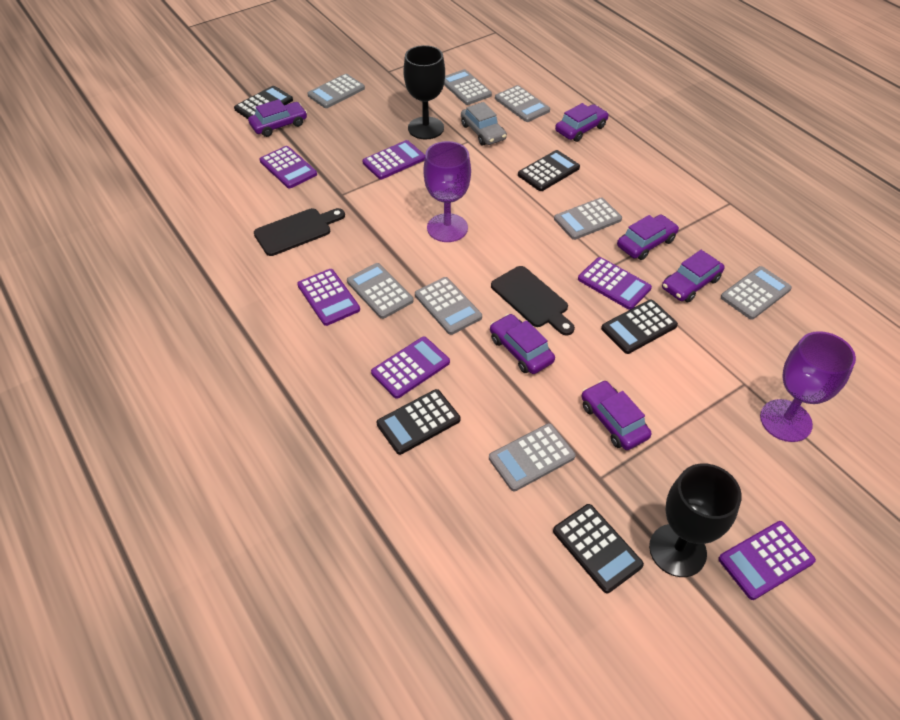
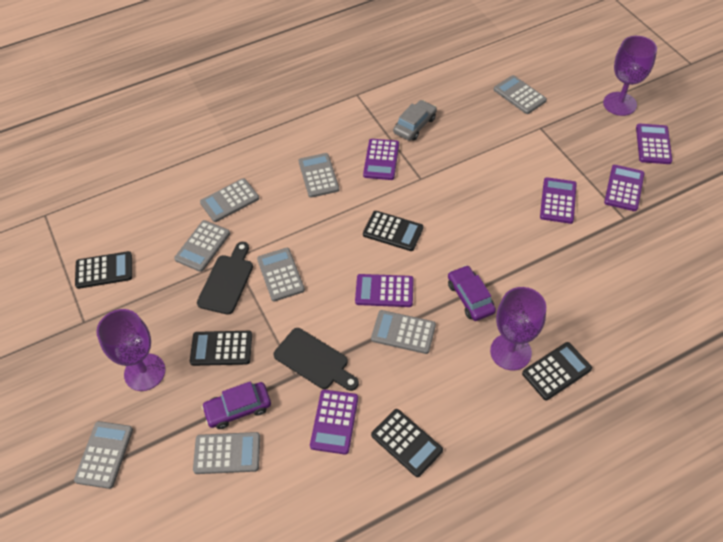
black goblet: [403,45,445,139] [649,463,742,577] = 2 -> none = 0
purple car: [248,99,307,137] [490,314,555,374] [555,103,609,142] [581,380,652,450] [617,214,679,260] [662,250,725,302] = 6 -> [201,381,271,429] [448,265,496,321] = 2
purple goblet: [423,141,471,242] [760,331,856,442] = 2 -> [96,309,166,391] [490,287,546,370] [603,36,657,116] = 3

